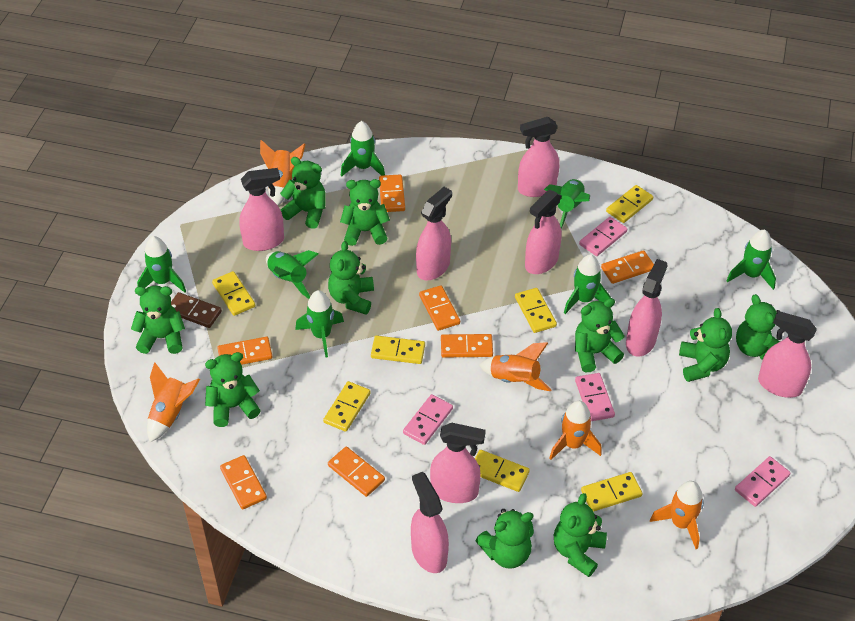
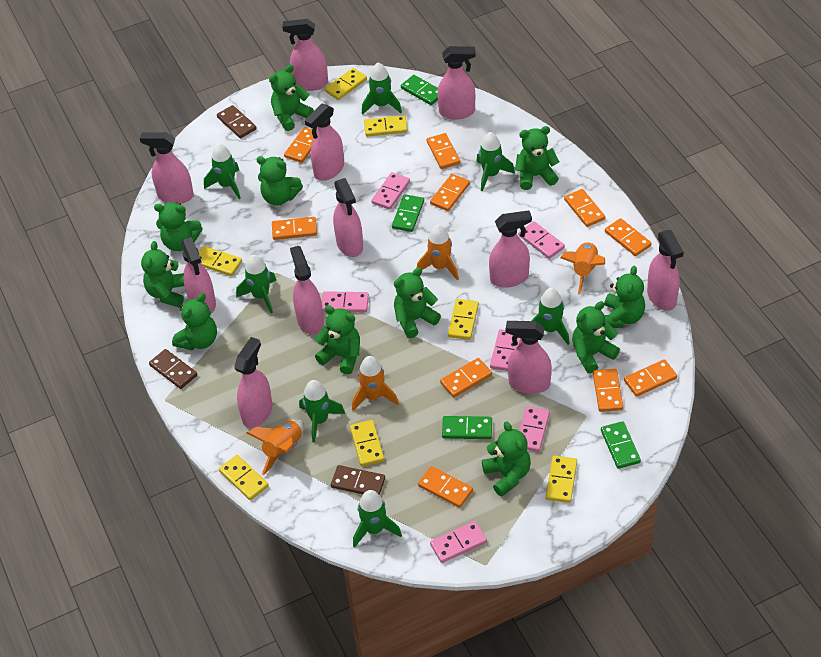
brown domino: [171,292,222,328] = 1 -> [149,349,197,389] [217,105,257,138] [331,465,385,495] = 3
green domino: none = 0 -> [392,194,424,232] [401,75,438,105] [442,416,492,439] [601,421,641,469] = 4
green teddy bear: [131,286,185,354] [205,352,261,427] [280,157,326,229] [328,241,374,315] [340,179,390,246] [476,509,534,569] [554,493,607,577] [575,298,625,372] [679,308,732,382] [736,294,780,360] = 10 -> [141,241,184,307] [154,202,203,251] [172,293,217,350] [256,156,303,206] [269,65,314,131] [315,305,360,374] [394,268,441,338] [482,421,531,497] [515,126,559,190] [572,301,620,373] [604,266,645,328] = 11
orange domino: [217,337,272,365] [220,455,267,510] [328,447,385,497] [379,175,405,212] [419,285,460,331] [441,334,493,357] [601,250,654,284] = 7 -> [272,217,317,240] [284,127,317,163] [418,466,473,508] [426,133,460,169] [430,174,470,211] [440,358,492,397] [564,189,605,227] [593,369,623,412] [605,218,652,256] [624,359,677,397] = 10
orange rocket: [147,362,200,442] [260,140,306,205] [479,342,552,391] [549,401,602,460] [650,481,704,549] = 5 -> [247,419,304,475] [352,356,399,411] [417,225,459,281] [560,242,605,294] = 4
pink domino: [403,394,453,445] [575,373,615,421] [579,217,627,256] [735,456,791,507] = 4 -> [322,291,369,312] [371,172,410,210] [430,521,487,563] [490,329,521,371] [518,221,565,259] [519,406,550,452] = 6
pink spray bottle: [239,168,284,251] [411,472,449,573] [416,187,452,280] [430,423,486,503] [518,117,560,197] [525,190,562,274] [626,259,668,357] [758,311,817,398] = 8 -> [140,132,194,204] [181,237,216,314] [234,337,273,428] [282,19,328,91] [290,246,324,335] [305,104,344,181] [333,178,363,257] [437,46,476,120] [489,210,532,288] [506,321,552,394] [647,230,684,311] = 11

